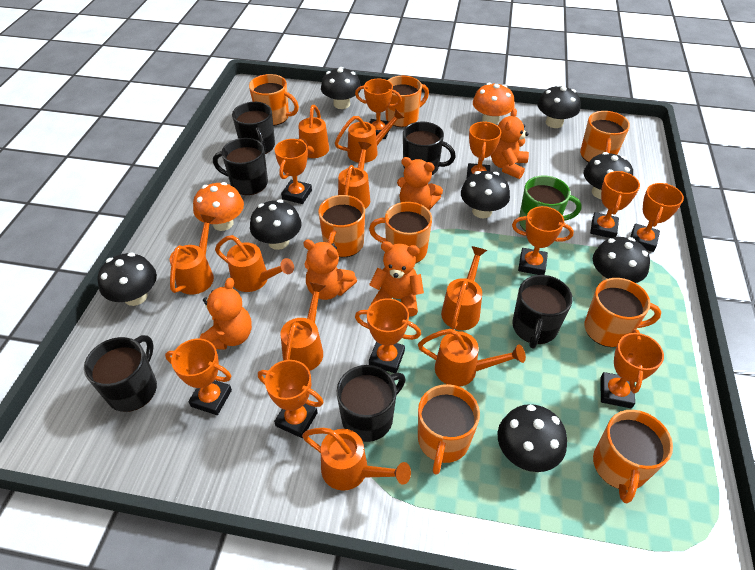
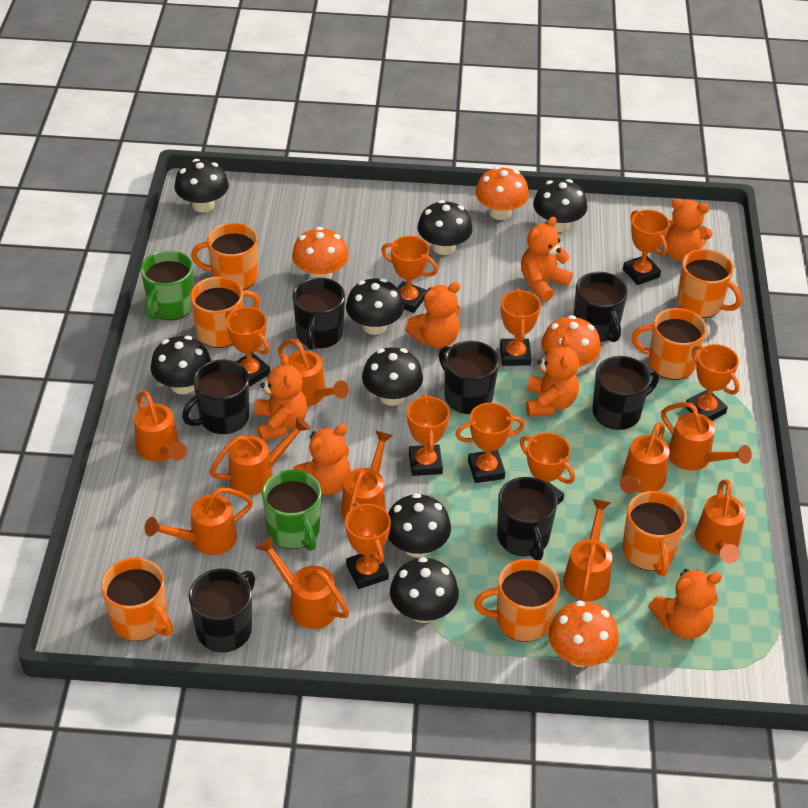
black mug: [84,335,157,412] [213,138,268,195] [232,102,275,154] [337,365,405,442] [403,122,456,175] [512,275,573,349] = 6 -> [182,359,249,434] [189,569,255,652] [293,277,345,350] [439,341,499,414] [497,477,558,561] [573,272,628,342] [592,356,659,430] = 7
green mug: [519,176,582,231] = 1 -> [141,250,194,320] [262,470,321,551] = 2
orange mug: [249,74,299,126] [318,195,365,257] [369,202,432,264] [385,76,429,127] [418,384,480,475] [580,111,630,162] [584,278,661,347] [593,410,673,504] = 8 -> [101,558,173,641] [190,277,260,348] [191,223,258,290] [474,559,560,642] [622,491,687,576] [631,308,707,380] [677,249,742,318] = 7
orange mushroom: [193,182,244,231] [473,83,515,125] = 2 -> [292,227,349,279] [475,166,529,220] [541,315,601,371] [548,601,619,667] = 4
orange teddy bear: [200,278,252,350] [303,239,357,300] [369,241,424,317] [397,157,443,210] [491,108,529,179] = 5 -> [255,354,307,441] [293,424,351,495] [405,282,461,348] [521,217,573,302] [526,336,579,417] [648,569,722,639] [665,198,712,261] = 7
orange trophy: [165,339,232,415] [258,360,324,438] [274,139,312,204] [355,79,402,139] [355,299,421,373] [467,122,501,178] [512,206,574,275] [590,171,640,238] [600,329,664,408] [631,183,684,252] = 10 -> [225,307,270,387] [345,502,391,589] [381,236,438,313] [407,394,450,476] [455,403,525,483] [500,289,541,366] [520,432,575,505] [623,210,670,285] [685,344,739,421] = 9
orange watering can: [170,214,215,295] [215,235,294,292] [281,282,326,371] [299,105,329,158] [302,428,411,491] [335,109,404,163] [338,142,371,209] [418,329,526,387] [441,246,487,330] = 9 -> [134,391,187,462] [145,487,253,555] [210,416,310,495] [256,536,349,629] [278,339,349,406] [341,431,393,520] [563,499,612,601] [620,422,670,494] [661,402,752,471] [695,479,745,563] = 10

